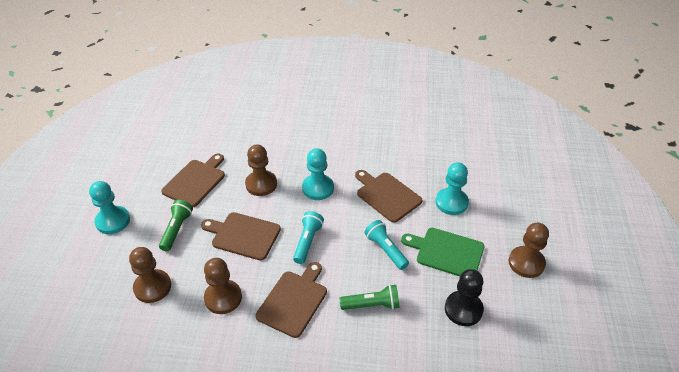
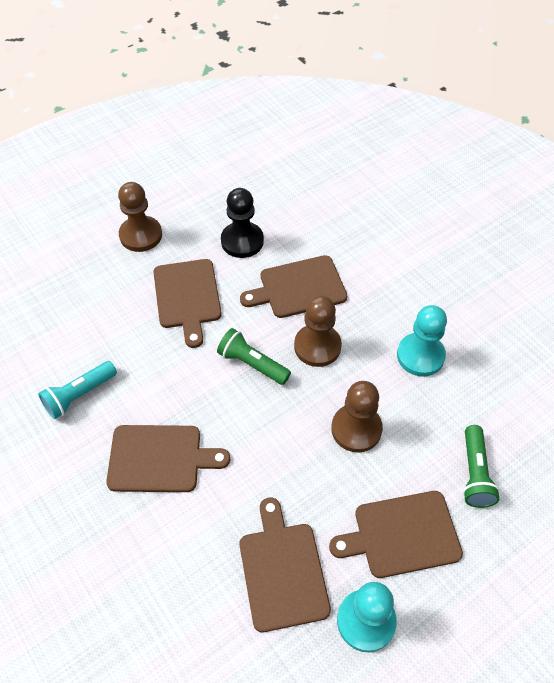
brown cutting board: [161,153,225,207] [201,212,281,261] [255,262,327,338] [355,170,422,223] = 4 -> [106,425,230,492] [153,259,222,348] [240,255,347,318] [240,498,331,632] [329,491,463,578] = 5
brown pawn: [129,247,171,303] [204,258,242,314] [245,144,277,196] [509,223,549,278] = 4 -> [118,182,162,252] [294,296,342,367] [331,381,383,453] = 3
green cutting board: [401,228,484,276] = 1 -> none = 0
turquoise flashlight: [293,211,324,264] [364,220,409,270] = 2 -> [38,361,117,419] = 1
turquoise pawn: [89,181,130,234] [302,148,334,200] [435,162,469,215] = 3 -> [337,582,397,652] [397,305,447,377] = 2

